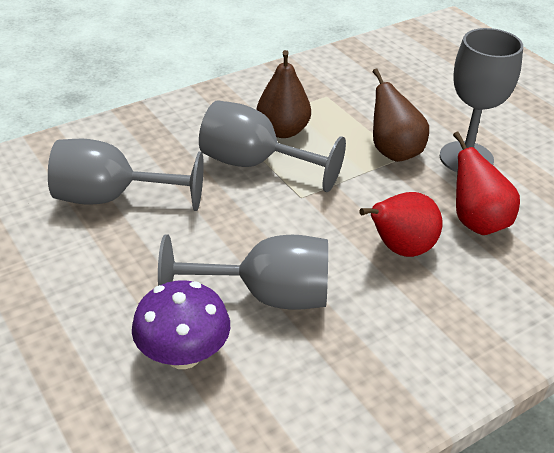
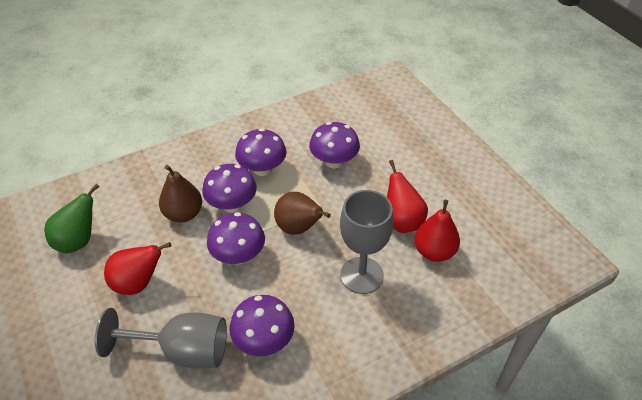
green pear: none = 0 -> [44,184,99,253] = 1
grey goblet: [48,139,204,211] [158,234,328,310] [199,100,346,192] [440,28,523,172] = 4 -> [95,308,227,368] [340,190,394,294] = 2
purple mushroom: [132,280,230,369] = 1 -> [202,164,257,213] [207,212,265,265] [229,295,295,356] [235,128,287,176] [309,122,360,168] = 5
red pear: [359,192,442,257] [453,132,520,235] = 2 -> [104,242,171,295] [387,160,428,233] [415,200,460,262] = 3

